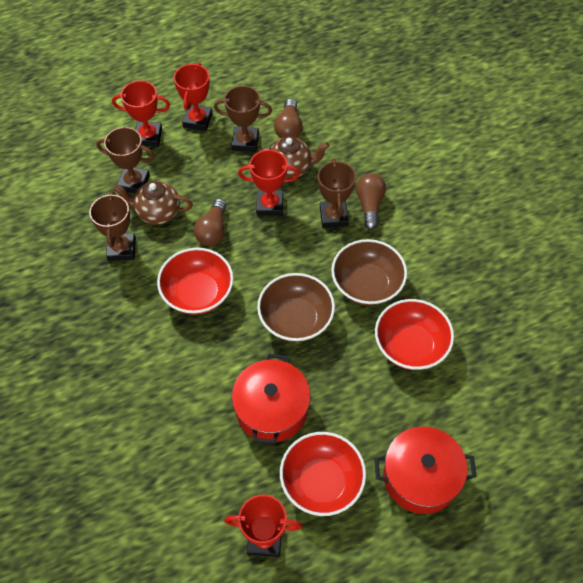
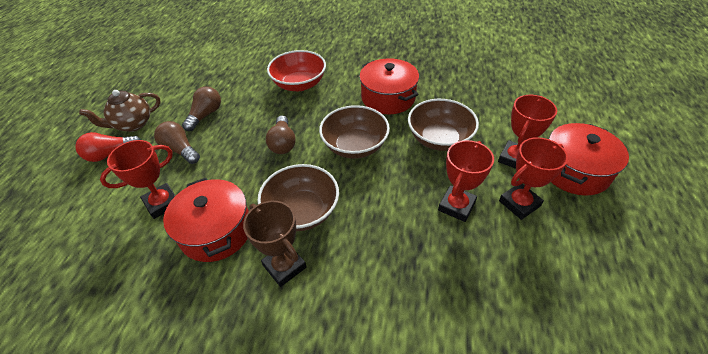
brown bowl: [257,273,335,342] [331,239,407,306] = 2 -> [257,164,339,231] [319,105,390,159] [408,99,479,151] = 3
brown teapot: [113,181,193,225] [254,136,329,178] = 2 -> [79,90,161,132] = 1
brown trophy: [89,191,136,261] [96,127,155,193] [214,86,272,152] [318,158,356,228] = 4 -> [243,201,307,287] = 1
red bowl: [157,248,233,315] [280,432,366,516] [375,299,454,370] = 3 -> [267,50,326,91] = 1
red light bulb: none = 0 -> [75,132,141,162] = 1
red pot: [232,353,311,445] [374,426,477,514] = 2 -> [163,178,249,262] [359,58,419,114] [549,123,629,196] = 3

